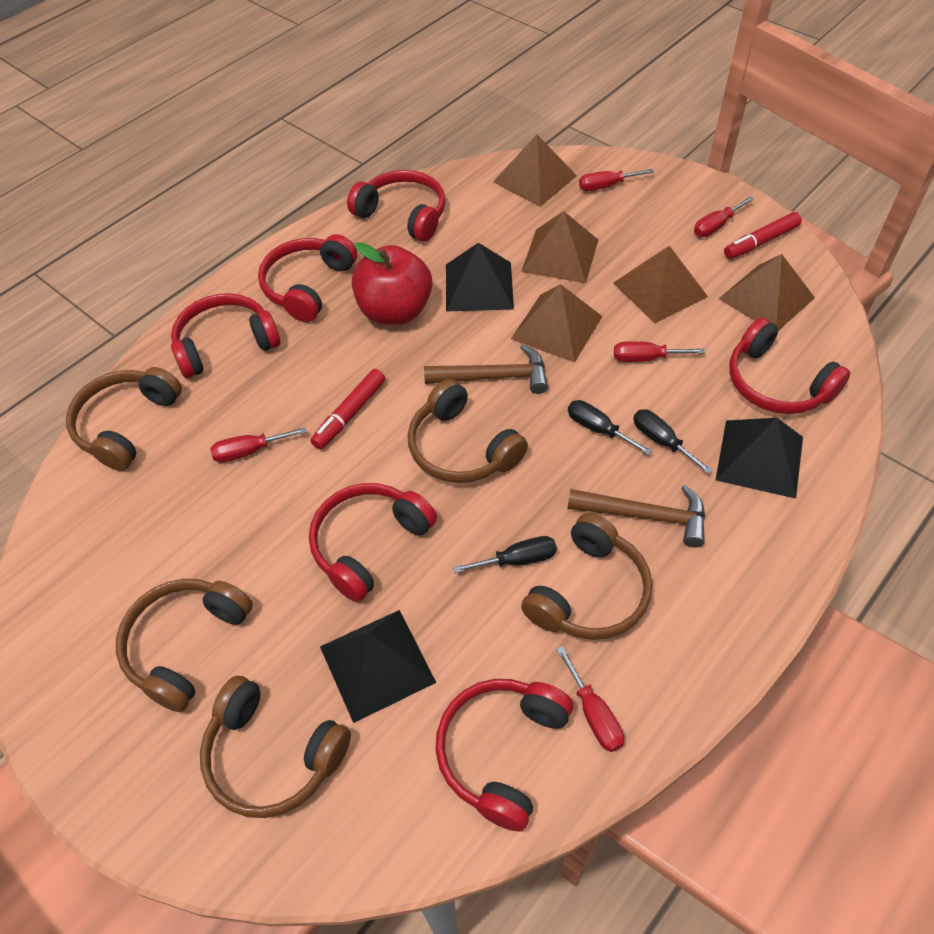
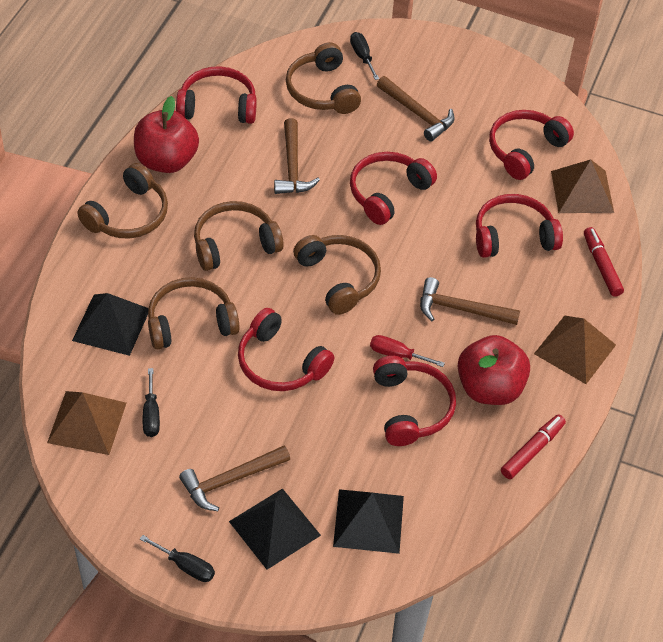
brown hammer: [424,344,548,394] [568,485,705,548] = 2 -> [179,446,290,511] [274,118,320,194] [377,76,455,141] [420,277,520,325] = 4
brown pyramid: [493,135,577,207] [511,284,603,363] [521,211,598,283] [613,246,708,324] [719,254,815,331] = 5 -> [47,391,126,455] [534,316,616,384] [551,159,614,213] = 3
red apple: [352,242,432,325] = 1 -> [134,96,199,173] [457,335,530,405] = 2
red screwdriver: [210,427,307,462] [556,646,624,752] [579,169,654,191] [614,341,705,362] [694,196,754,237] = 5 -> [370,335,445,367] = 1

